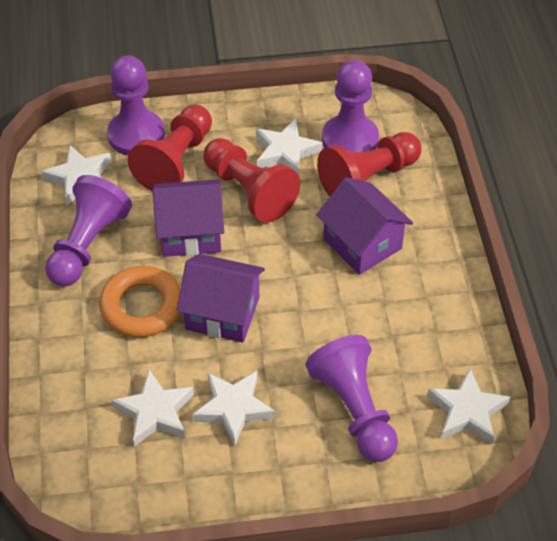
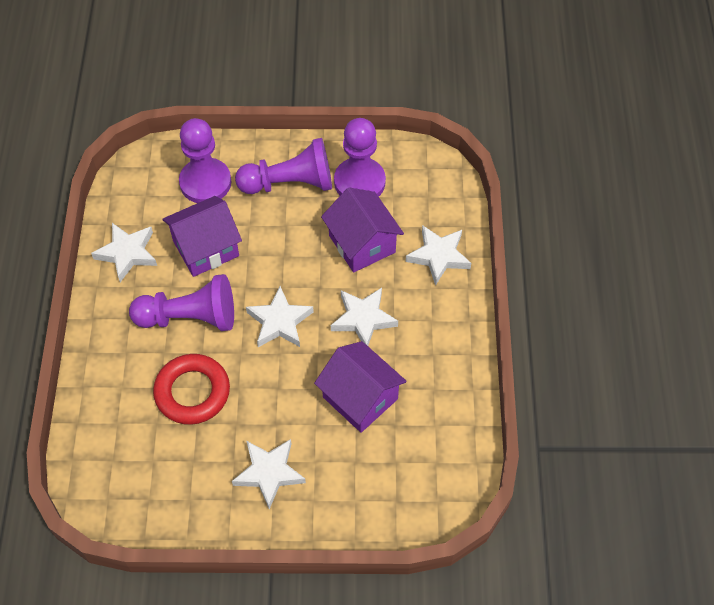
orange ring: [99,266,181,337] = 1 -> none = 0
red pawn: [128,105,212,192] [203,138,300,223] [317,132,422,197] = 3 -> none = 0
red ring: none = 0 -> [153,354,230,425] = 1

